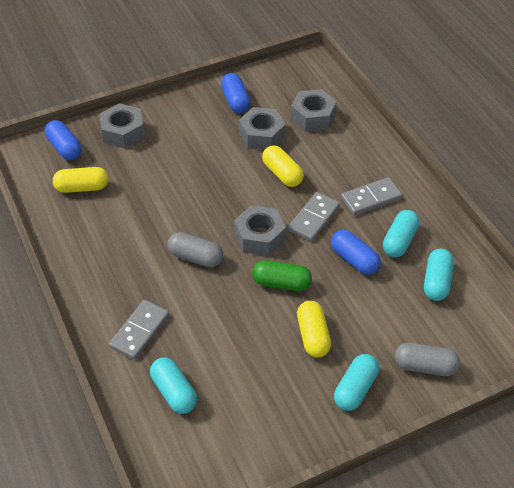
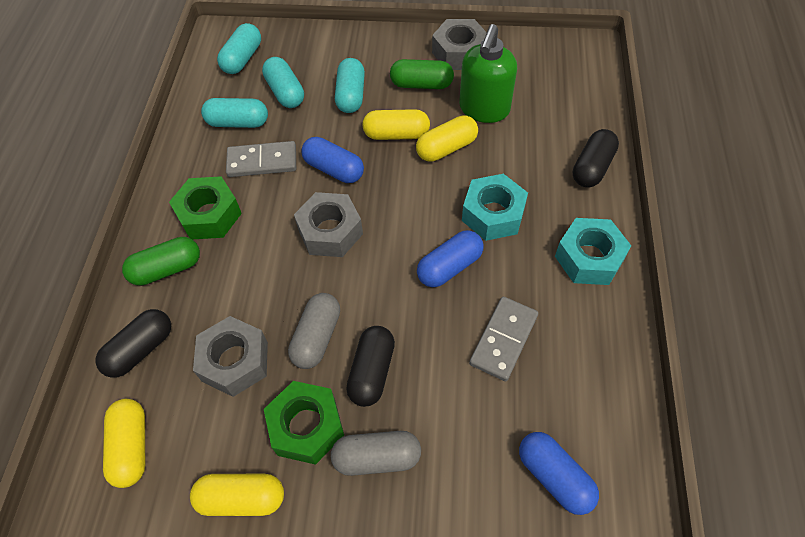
black capsule: none = 0 -> [95,309,171,378] [346,326,395,407] [573,129,619,187] = 3
green capsule: [252,260,312,291] = 1 -> [122,237,200,286] [390,59,454,89] = 2
green nut: none = 0 -> [169,176,242,239] [264,381,344,465] = 2
green soap dispenser: none = 0 -> [459,24,517,123] = 1
grey domino: [109,300,169,360] [288,192,340,242] [341,177,402,215] = 3 -> [226,141,296,177] [469,297,538,381] = 2
grey nut: [100,103,145,149] [234,205,286,256] [239,107,286,150] [291,89,337,132] = 4 -> [193,316,268,397] [294,192,363,257] [432,19,487,70] = 3
turquoise nut: none = 0 -> [462,174,528,241] [555,218,631,285] = 2
yellow capsule: [53,167,108,193] [262,145,304,187] [297,301,331,358] = 3 -> [103,399,145,488] [190,474,284,516] [362,109,430,140] [416,115,478,162] = 4

